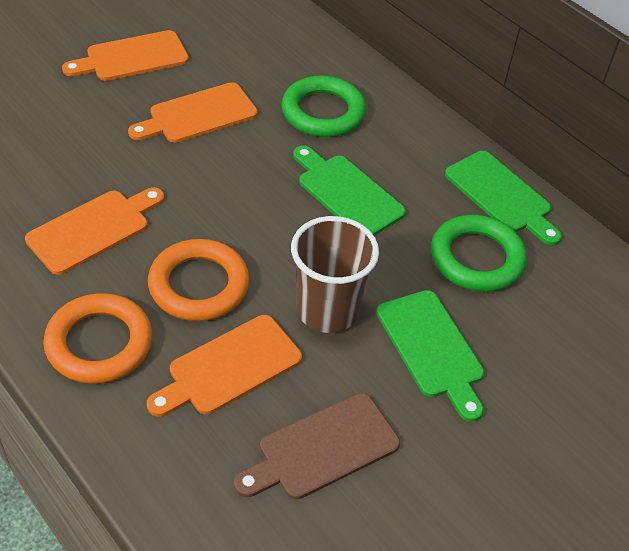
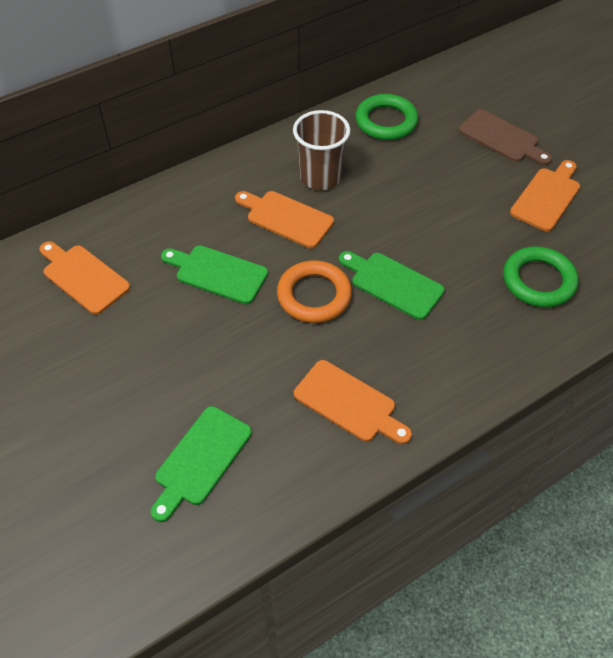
orange ring: [43,293,152,384] [148,239,249,321] = 2 -> [277,260,352,323] = 1

